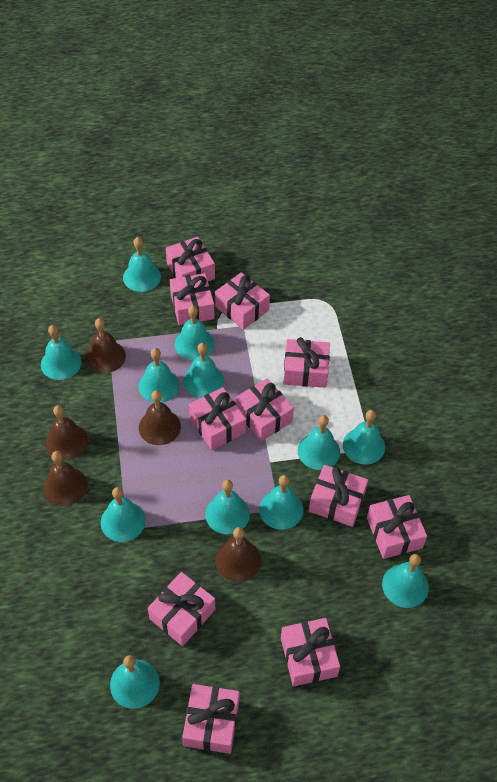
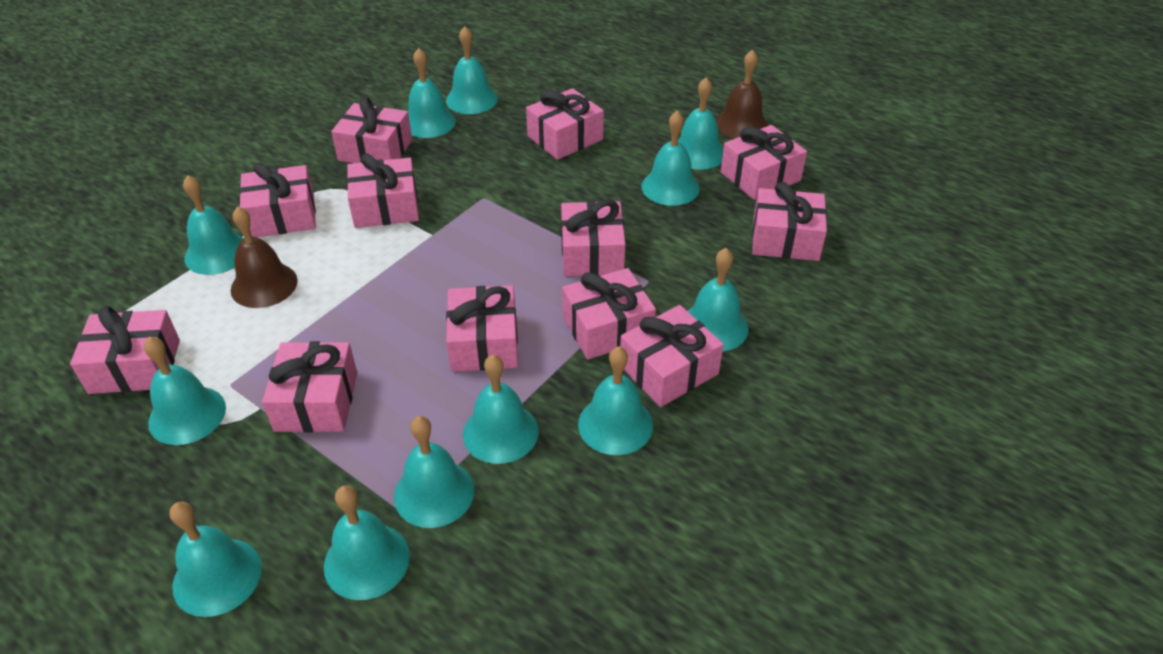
brown bell: [43,451,88,506] [45,405,88,460] [85,318,126,373] [139,390,181,445] [215,527,261,582] = 5 -> [231,206,298,308] [716,50,768,139] = 2
pink gift: [148,572,215,646] [166,237,215,281] [170,273,214,325] [182,684,240,754] [189,387,246,450] [215,272,270,330] [236,378,294,441] [281,618,340,687] [283,337,330,388] [309,465,368,527] [367,495,427,559] = 11 -> [70,306,180,394] [239,162,316,237] [262,341,357,433] [331,97,412,163] [347,153,419,228] [446,285,518,372] [526,88,604,160] [561,200,626,276] [562,268,656,359] [620,305,724,407] [721,125,807,200] [752,182,827,261] = 12

